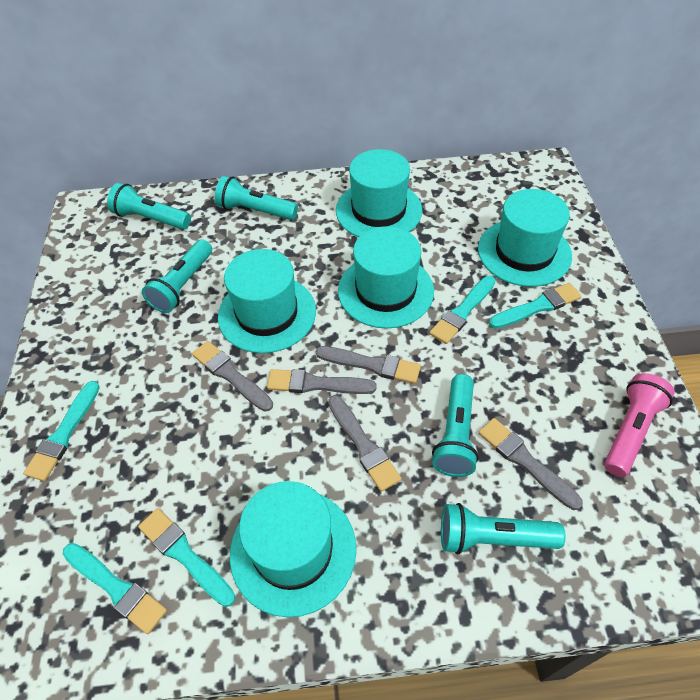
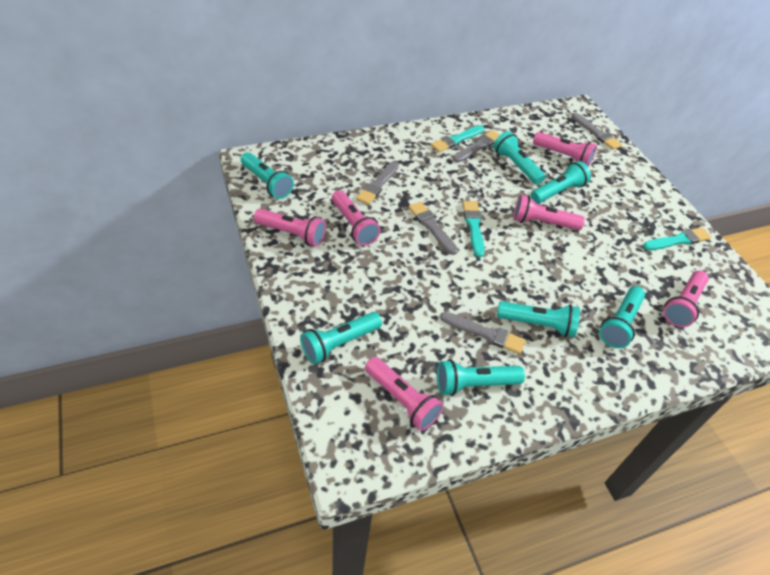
pink flashlight: [604,373,675,477] = 1 -> [254,209,326,247] [332,190,381,246] [365,357,443,431] [513,195,585,230] [533,132,597,167] [663,270,709,327] = 6
turquoise brush: [23,381,100,481] [63,543,167,634] [138,508,235,607] [429,276,496,344] [489,283,582,329] = 5 -> [431,125,484,153] [462,201,485,257] [643,227,711,250] = 3
turquoise flashlight: [107,183,191,230] [142,239,212,313] [215,175,298,220] [432,374,479,477] [441,503,566,554] = 5 -> [241,152,294,199] [300,312,382,364] [437,359,525,396] [493,131,546,185] [497,301,580,337] [530,161,591,204] [599,286,645,348] = 7
turquoise hat: [218,249,316,353] [230,481,357,617] [336,149,422,237] [338,226,434,329] [478,189,572,287] = 5 -> none = 0

